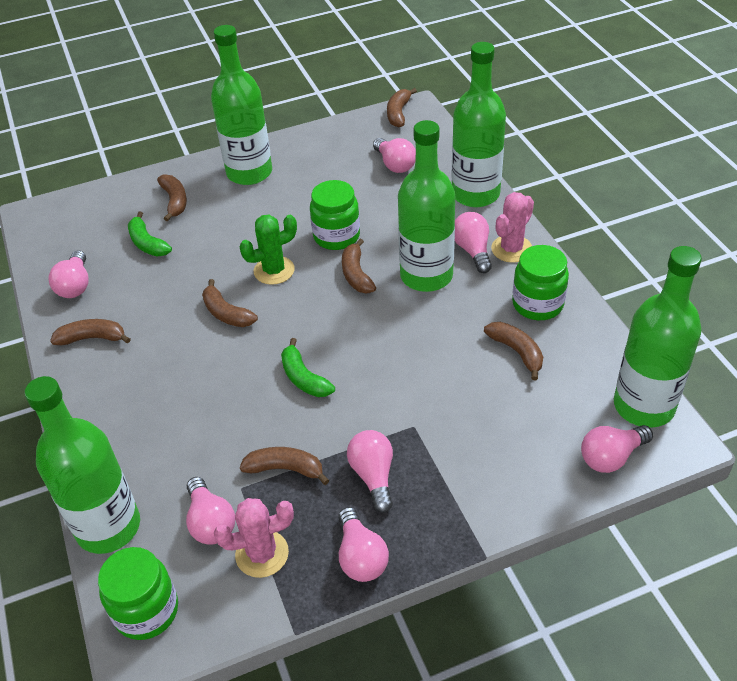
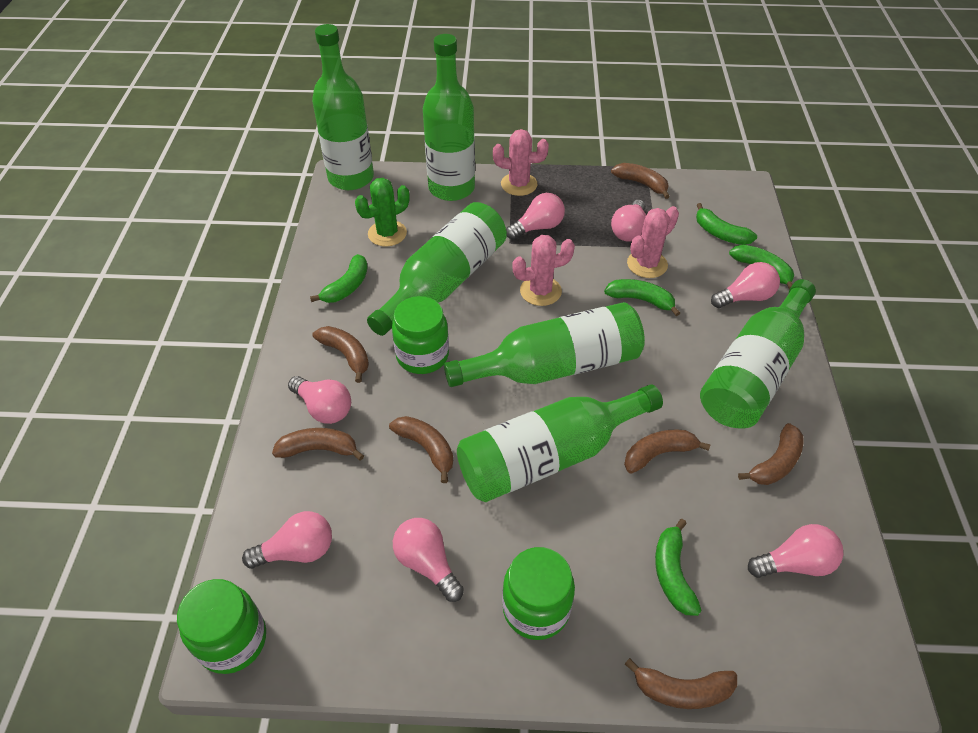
green banana: [128,212,172,256] [281,338,335,397] = 2 -> [310,254,368,303] [604,279,680,316] [655,519,702,616] [696,203,757,245] [729,245,794,289] = 5
green bottle: [25,376,140,554] [211,25,272,185] [398,120,455,292] [451,42,506,207] [614,246,702,428] = 5 -> [312,24,374,190] [367,202,507,336] [423,34,475,201] [444,302,645,387] [457,384,663,503] [700,279,816,429] = 6
pink cactus: [214,498,294,578] [491,192,534,263] = 2 -> [493,129,549,196] [512,235,575,306] [627,206,679,278] = 3

